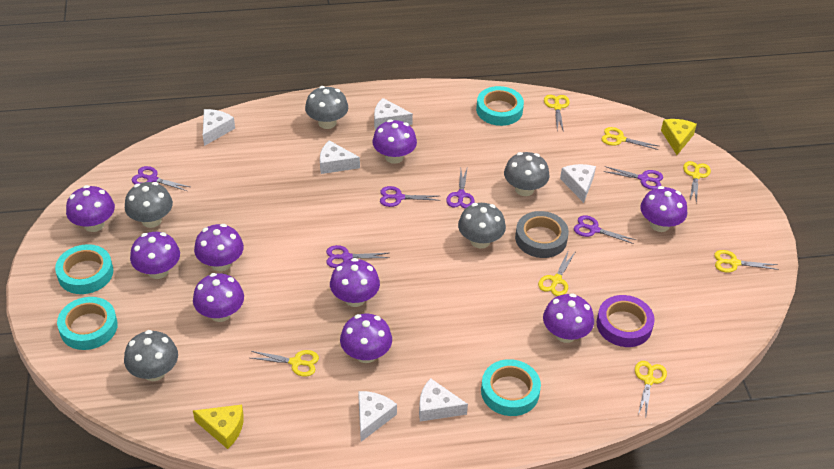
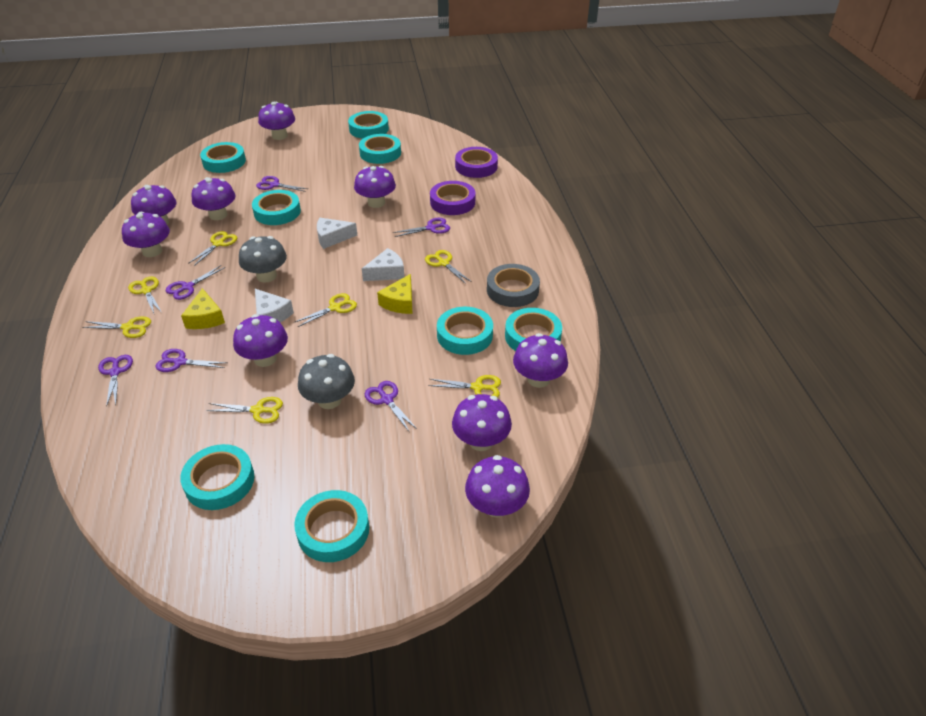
grey mushroom: [124,330,178,381] [125,182,173,228] [305,86,348,129] [458,203,506,249] [504,152,549,196] = 5 -> [239,236,287,282] [298,354,355,409] = 2
purple tape: [597,295,655,347] = 1 -> [430,181,475,215] [455,147,498,178] = 2
turquoise tape: [55,244,113,294] [57,297,118,350] [476,86,524,126] [481,359,541,416] = 4 -> [180,444,254,510] [200,142,246,173] [252,190,301,225] [294,490,369,562] [348,111,389,139] [359,134,401,164] [437,307,493,355] [505,308,562,351] = 8
white cheese: [203,109,235,146] [320,140,360,174] [358,391,397,442] [374,98,413,130] [419,378,468,422] [560,164,596,203] = 6 -> [255,289,294,322] [317,218,357,249] [362,248,404,281] = 3

